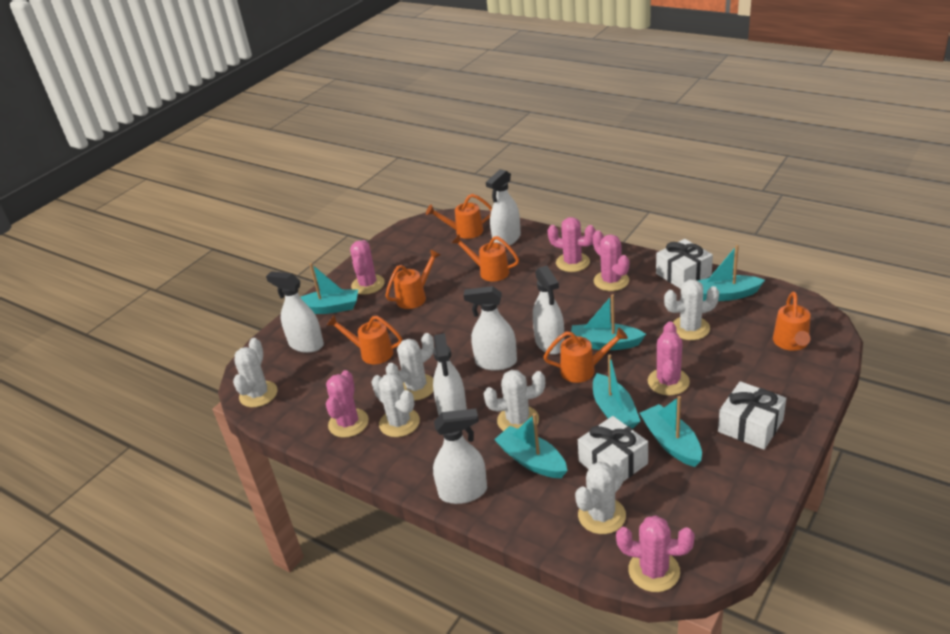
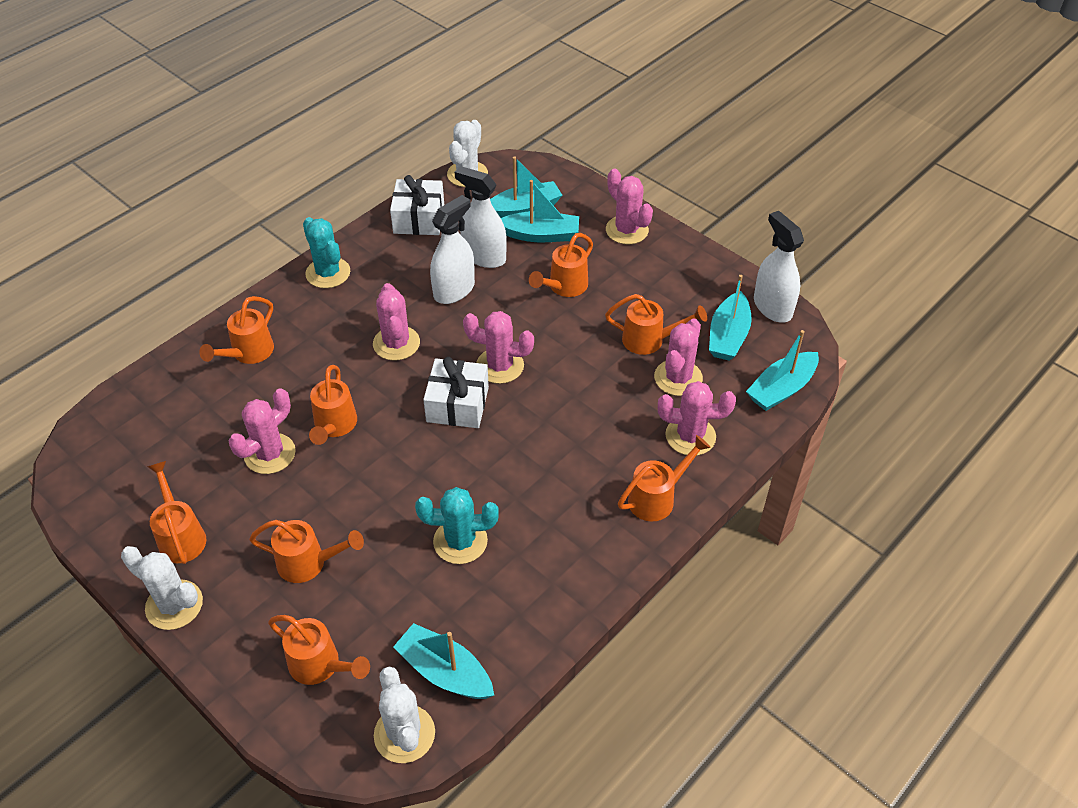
orange watering can: [326,315,402,364] [385,249,440,309] [426,194,492,239] [452,235,519,282] [543,328,628,383] [773,292,811,351] = 6 -> [147,461,206,564] [199,296,274,364] [249,520,364,583] [268,615,370,685] [309,365,357,445] [529,233,593,297] [605,294,707,355] [618,435,711,521] = 8
turquoise boat: [300,263,358,314] [494,413,567,478] [570,294,646,350] [593,354,641,429] [639,396,702,467] [698,245,765,301] = 6 -> [393,623,494,699] [490,157,562,218] [501,180,579,242] [709,275,752,361] [746,330,819,411] = 5
turquoise cactus: none = 0 -> [303,217,350,288] [415,487,499,564] = 2
white cactus: [233,338,277,407] [371,373,420,437] [386,333,434,401] [484,370,545,431] [575,459,626,534] [664,280,719,340] = 6 -> [121,546,203,630] [374,666,435,763] [447,120,488,187] = 3
white gift: [578,416,648,481] [656,239,713,289] [718,381,786,450] = 3 -> [390,175,444,235] [423,357,489,428] = 2
white spray bottle: [266,271,324,353] [433,333,467,415] [433,408,487,504] [464,286,517,371] [486,169,521,246] [533,265,564,355] = 6 -> [430,195,475,304] [455,166,507,268] [754,211,804,322] = 3

